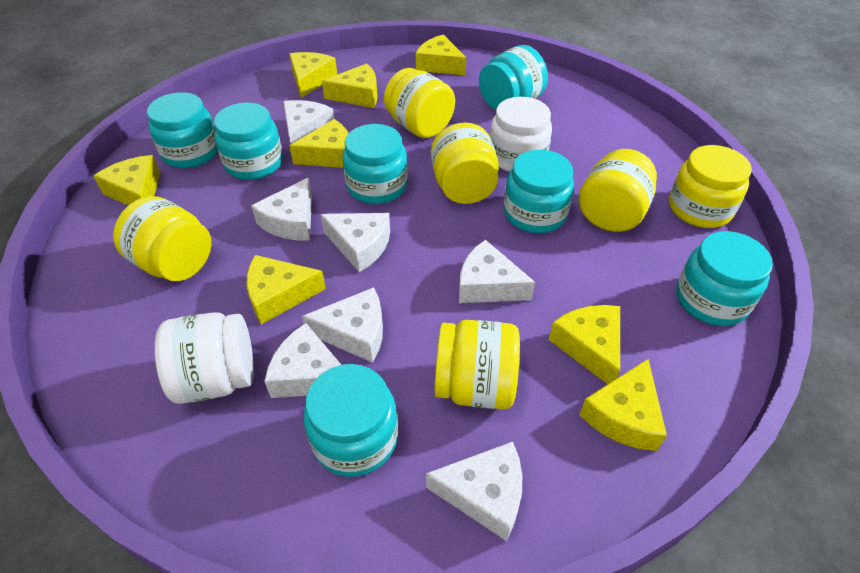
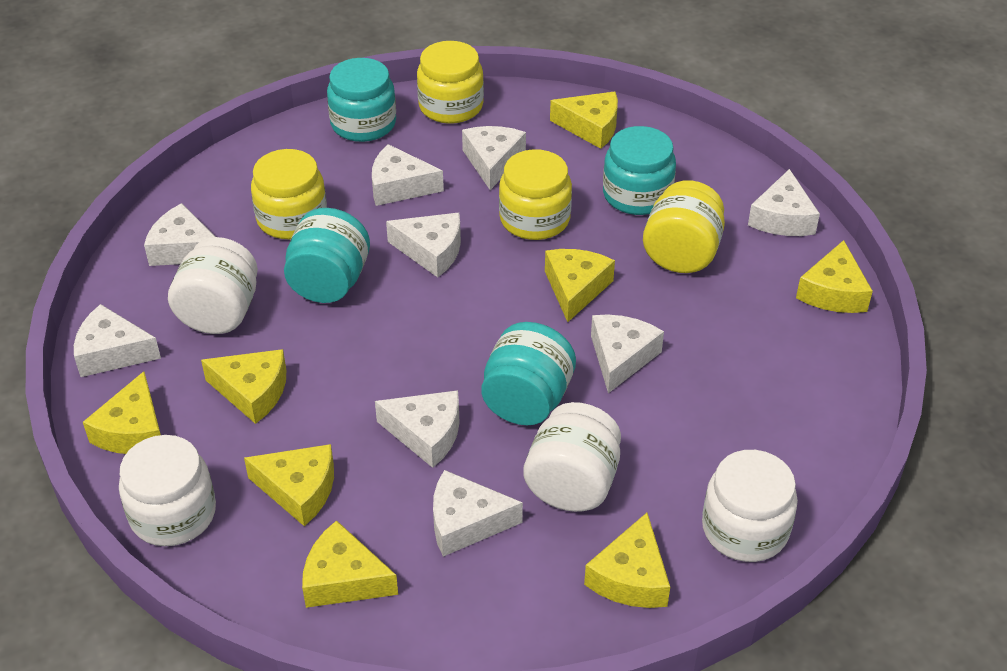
turquoise jar: [147,92,218,168] [214,102,283,180] [303,364,398,477] [342,124,408,204] [479,45,548,110] [504,150,574,233] [676,231,773,326] = 7 -> [284,208,370,303] [327,58,396,142] [481,322,576,425] [603,126,676,215] = 4
white cheese: [251,178,312,240] [264,323,341,398] [283,100,334,144] [302,287,383,363] [321,213,390,272] [426,442,522,541] [459,240,535,303] = 7 -> [74,304,161,377] [144,203,215,266] [372,144,444,206] [375,390,460,468] [386,213,461,277] [433,470,523,557] [462,126,526,190] [591,314,664,393] [748,169,820,236] = 9
white jar: [155,312,254,404] [490,97,552,172] = 2 -> [119,435,216,546] [168,237,258,334] [523,402,621,512] [702,450,798,562] = 4
yellow jar: [113,196,212,281] [384,68,455,138] [431,122,499,204] [435,320,520,409] [579,149,657,232] [669,145,752,228] = 6 -> [251,149,327,240] [417,41,484,124] [499,149,572,240] [643,180,725,273] = 4

